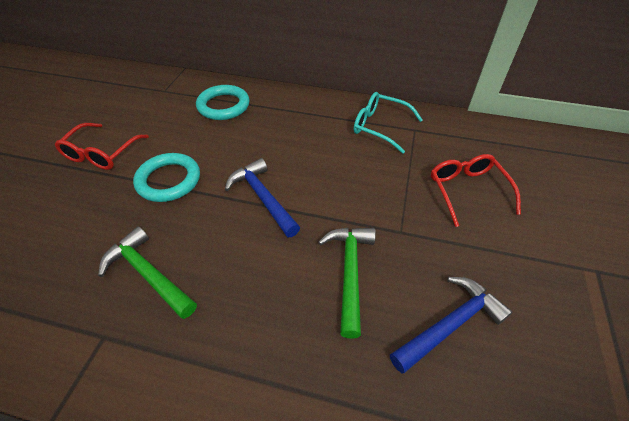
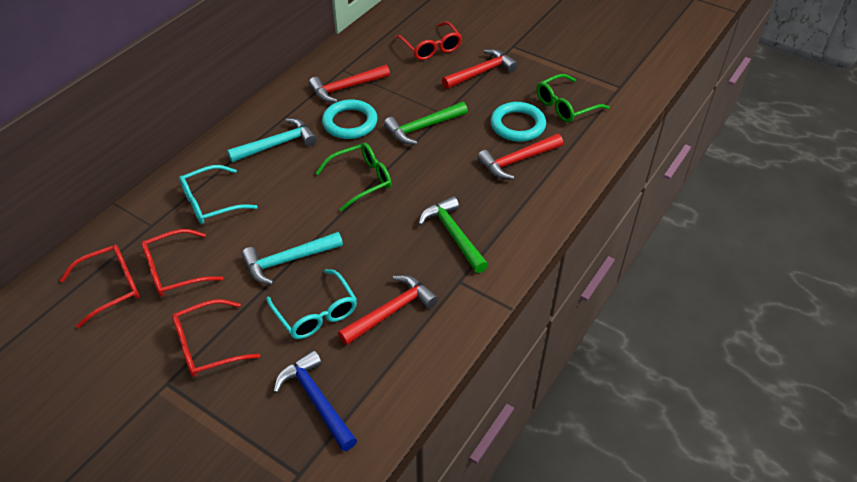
blue hammer: [225,158,300,237] [390,277,512,373] = 2 -> [274,350,357,451] = 1
green glasses: none = 0 -> [316,143,391,211] [537,74,610,122] = 2
red glasses: [55,123,149,170] [431,154,521,227] = 2 -> [60,244,140,328] [141,229,223,297] [172,299,260,377] [395,21,462,60] = 4
red hammer: none = 0 -> [309,65,390,103] [338,275,438,345] [442,49,518,89] [477,134,563,180] = 4
turquoise glasses: [354,92,423,154] = 1 -> [179,165,258,224] [266,269,357,339] = 2
turquoise hammer: none = 0 -> [227,118,317,162] [242,232,343,285] = 2

